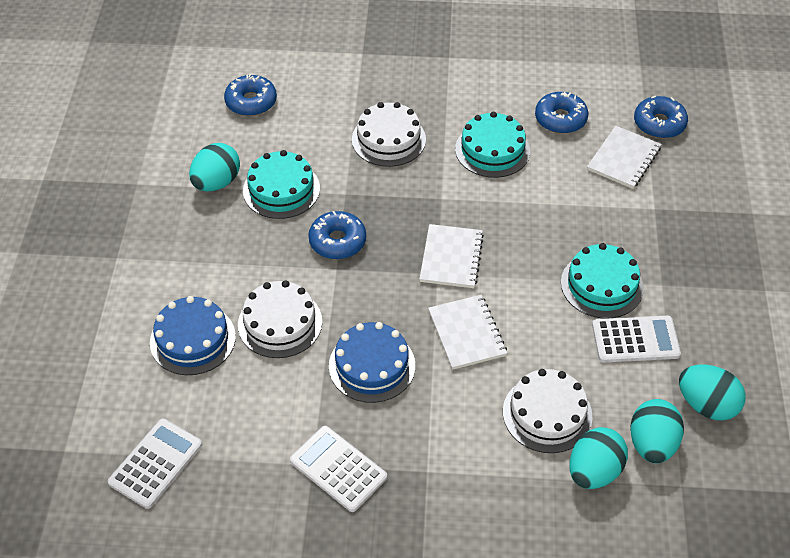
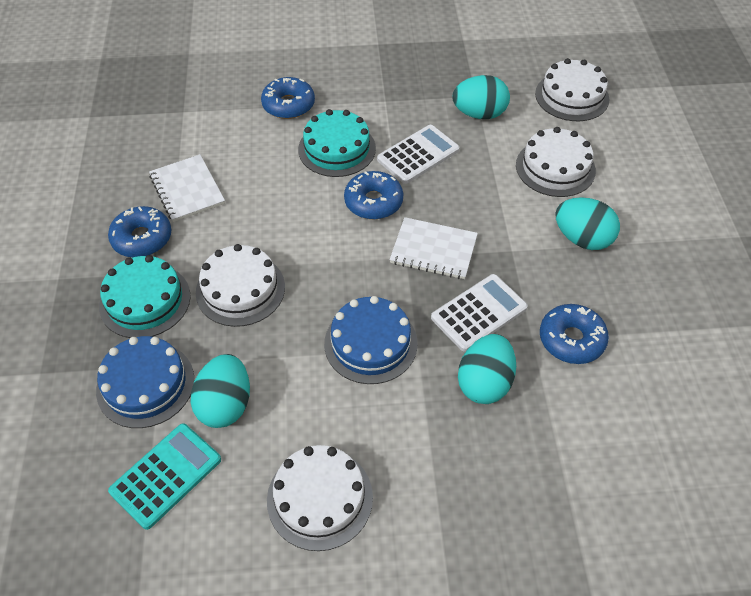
turquoise cake: [243,150,320,219] [455,112,530,178] [561,243,644,319] = 3 -> [99,255,191,338] [298,109,376,177] = 2
turquoise calculator: none = 0 -> [108,423,221,530] = 1
white cake: [238,280,322,358] [352,102,426,167] [503,369,593,453] = 3 -> [196,244,285,327] [267,445,373,551] [516,127,596,197] [535,58,610,121] = 4
white calculator: [108,419,202,509] [290,426,387,512] [592,316,681,362] = 3 -> [377,125,460,184] [431,274,528,352] = 2
white notebook: [419,224,484,288] [428,295,507,370] [587,126,662,189] = 3 -> [149,154,225,222] [390,217,478,279] = 2

